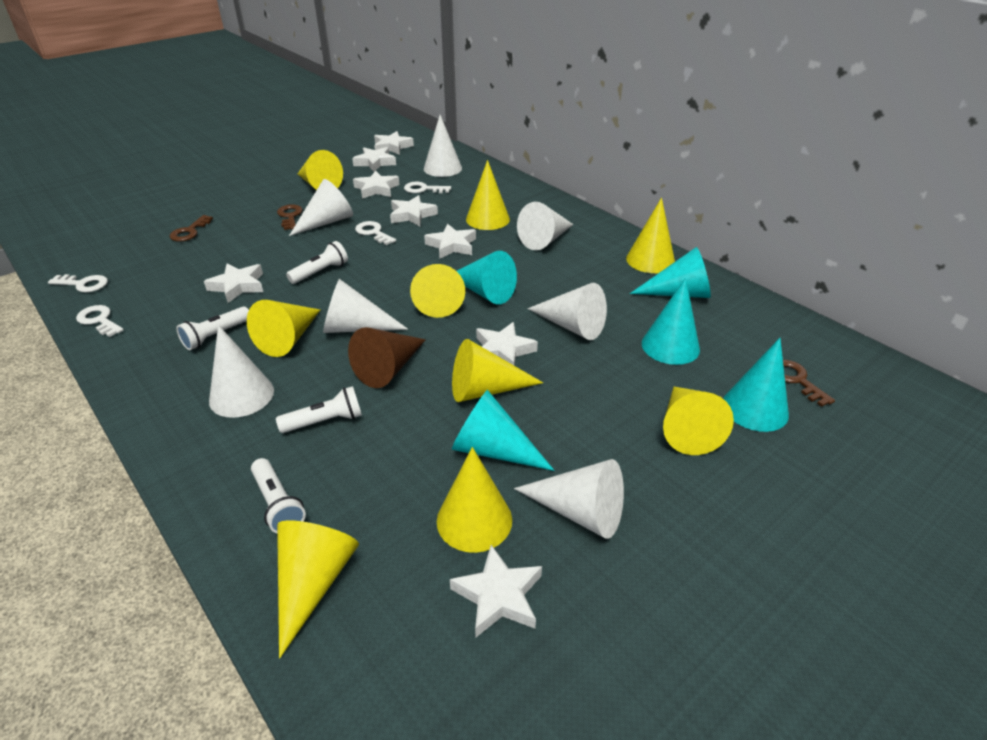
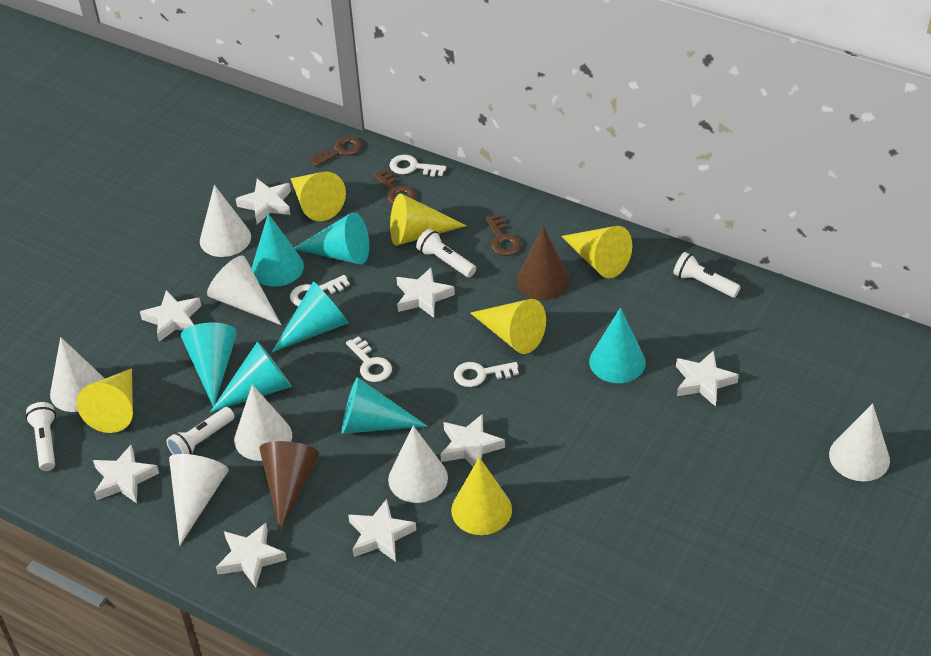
brown cone: [348,327,426,388] = 1 -> [259,441,319,532] [517,226,570,300] = 2
turquoise cone: [452,390,554,471] [457,251,517,304] [630,247,711,298] [642,278,700,365] [723,338,789,432] = 5 -> [181,323,237,407] [210,341,292,412] [252,214,304,287] [272,281,349,352] [294,212,369,265] [341,377,428,434] [589,308,646,383] = 7
yellow cone: [247,300,320,357] [277,520,359,658] [298,150,343,190] [410,264,465,318] [437,447,512,553] [452,339,543,402] [466,160,510,230] [626,198,675,273] [663,387,734,455] = 9 -> [77,368,133,433] [291,172,346,221] [390,193,467,246] [451,457,512,535] [470,299,546,354] [561,226,632,278] = 6

